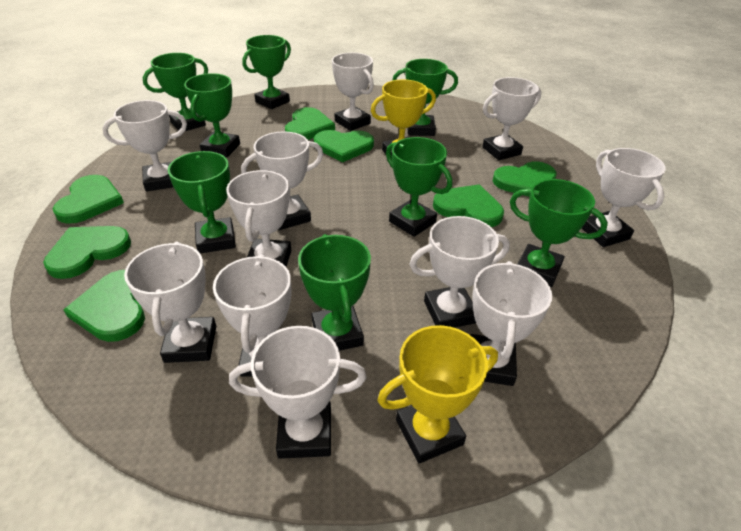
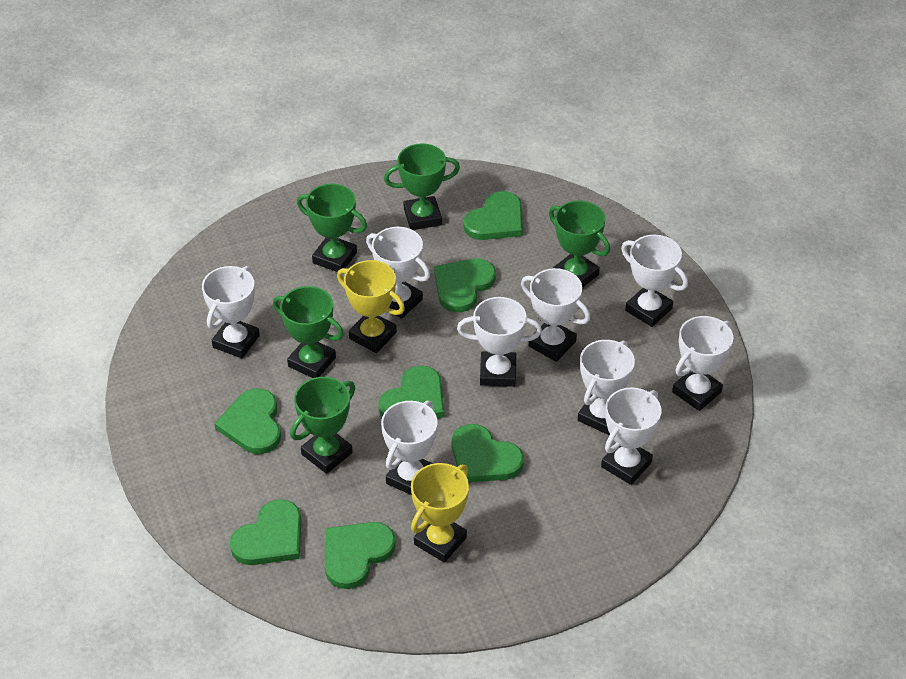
green trophy: [142,53,208,131] [168,151,236,254] [184,73,240,158] [242,35,291,109] [298,234,371,351] [386,137,452,237] [392,59,458,136] [510,179,608,287] = 8 -> [273,286,344,378] [290,377,355,474] [297,184,367,272] [384,143,460,230] [549,201,610,288] = 5
white trophy: [102,100,187,192] [124,242,216,363] [213,254,291,377] [226,170,292,267] [229,326,367,459] [241,131,323,230] [332,53,374,131] [409,216,510,328] [470,261,552,386] [482,77,541,160] [582,148,666,247] = 11 -> [202,266,260,358] [366,227,430,319] [381,401,438,495] [457,297,542,387] [521,268,590,362] [578,340,635,435] [601,387,662,485] [621,235,688,327] [672,316,733,411] = 9

